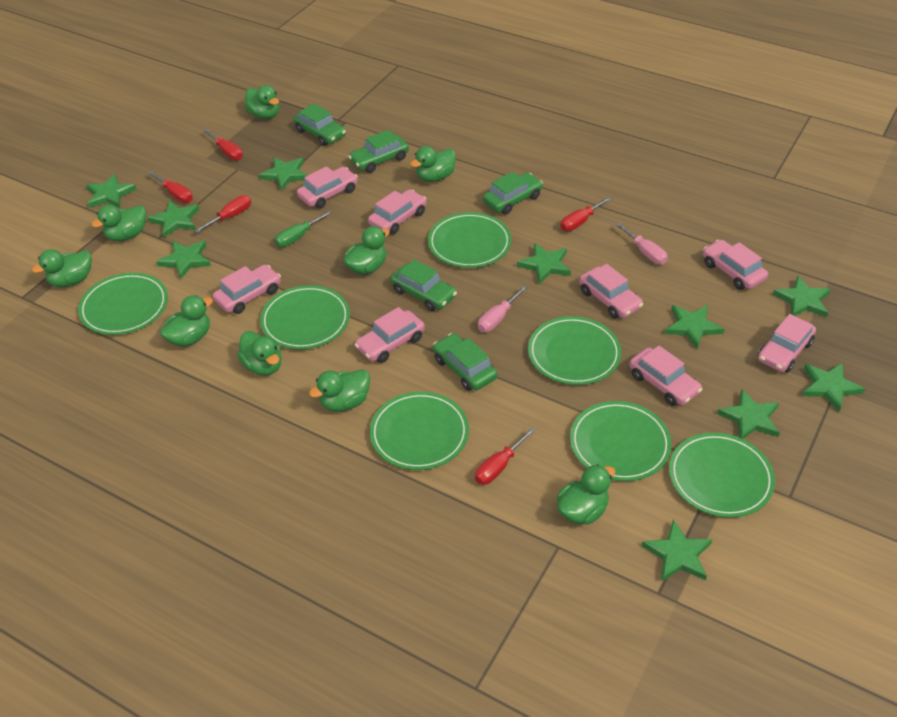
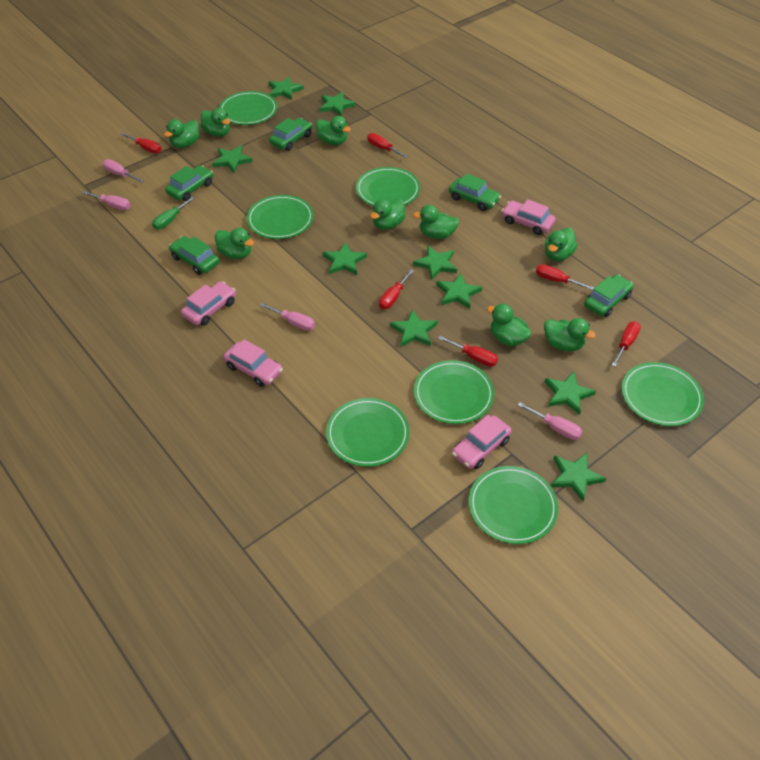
green star: [86,174,137,208] [147,201,200,238] [156,240,211,280] [259,157,308,191] [517,243,571,284] [642,520,712,582] [665,305,724,349] [717,389,780,439] [773,276,831,317] [802,362,865,412] = 10 -> [212,145,253,173] [268,76,304,100] [320,92,356,116] [323,242,367,275] [390,310,438,347] [413,246,457,280] [436,273,482,309] [545,372,596,415] [551,453,606,501] = 9
pink car: [213,265,281,314] [297,166,358,209] [355,307,425,363] [368,189,427,235] [579,264,643,319] [629,346,702,406] [703,240,768,290] [757,314,816,373] = 8 -> [181,281,236,326] [223,339,283,387] [452,415,512,469] [502,199,556,235] = 4
pink screwdriver: [478,286,528,332] [615,222,668,264] = 2 -> [82,191,130,210] [102,159,143,183] [260,303,315,331] [518,402,582,440] = 4
red screwdriver: [148,171,193,203] [194,195,251,233] [203,129,243,160] [475,428,535,485] [560,197,612,231] = 5 -> [120,132,161,154] [367,133,408,158] [379,269,414,309] [438,336,498,367] [536,264,595,290] [612,321,641,367] = 6

